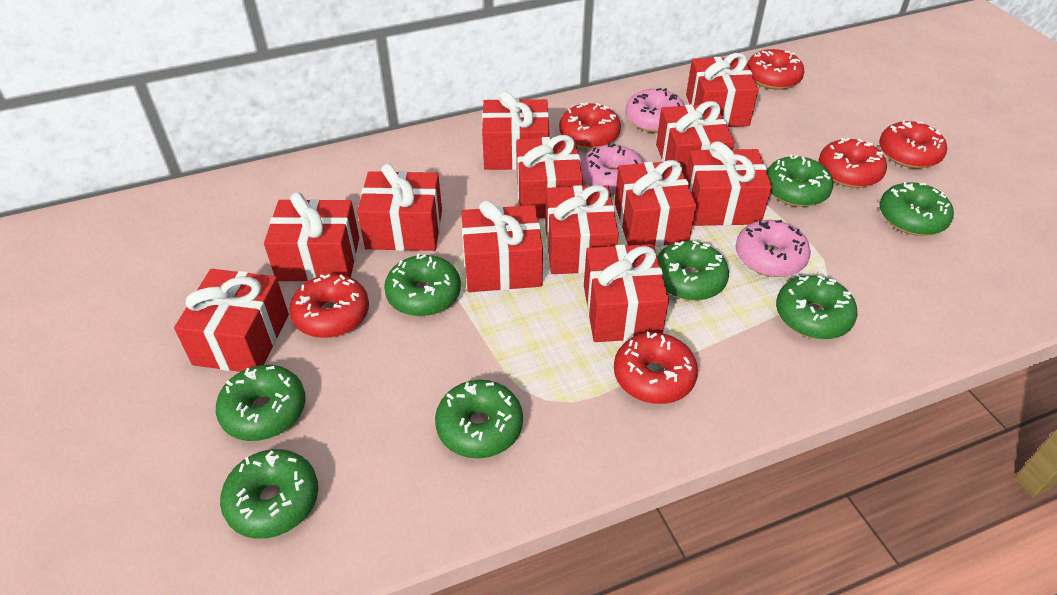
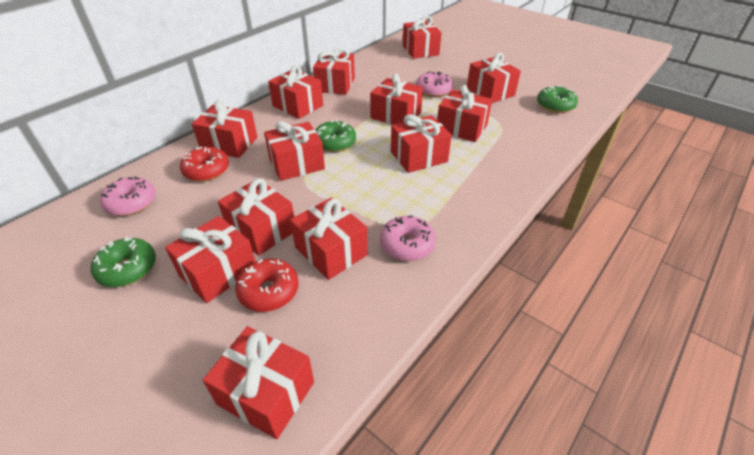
green donut: [216,365,306,441] [220,449,318,539] [384,254,461,316] [435,380,523,458] [657,240,729,301] [766,155,833,207] [776,275,858,339] [879,182,954,236] = 8 -> [91,237,156,287] [315,120,356,152] [537,86,578,113] = 3
red donut: [289,274,369,338] [559,102,621,149] [614,332,698,404] [747,49,805,90] [819,138,887,188] [879,120,947,168] = 6 -> [180,147,229,182] [235,259,299,312] = 2
red gift: [174,269,289,372] [264,192,359,281] [357,164,442,251] [461,201,543,292] [482,91,549,170] [516,135,583,218] [545,185,619,274] [584,244,669,342] [615,160,697,247] [656,101,735,177] [685,141,772,226] [686,53,759,127] = 12 -> [165,216,255,303] [192,100,257,158] [203,326,314,439] [218,179,294,256] [264,121,325,181] [268,65,323,119] [290,198,368,280] [313,48,355,95] [370,74,423,125] [391,114,452,173] [403,16,442,59] [437,85,492,142] [467,53,521,103] = 13

